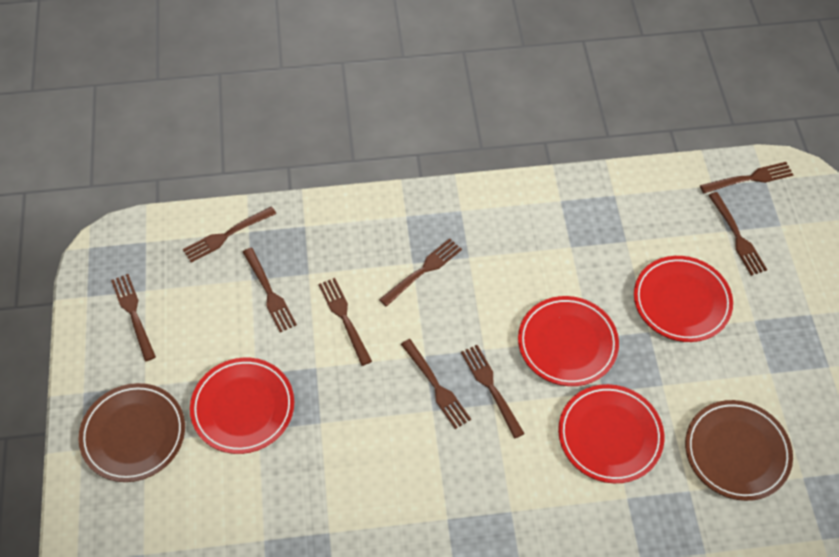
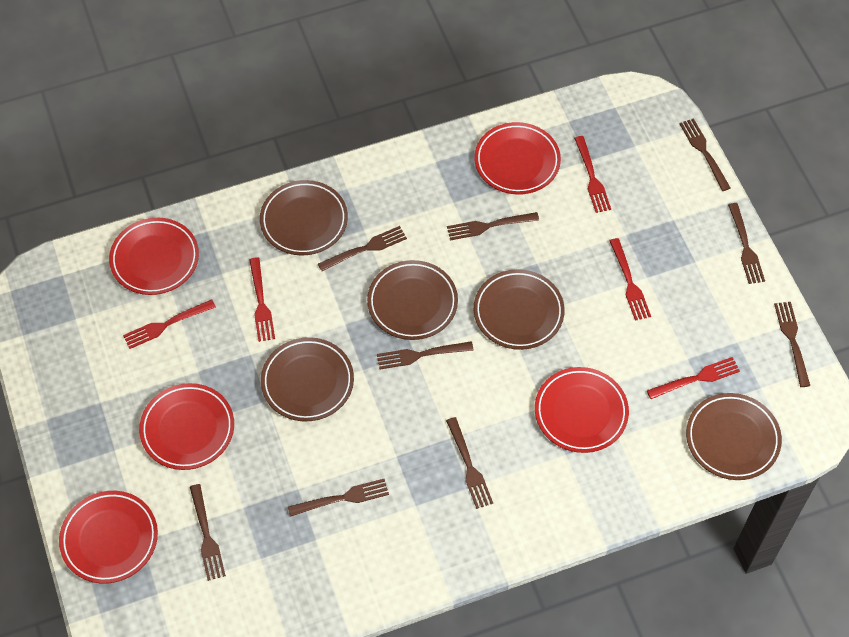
brown plate: [79,383,185,482] [685,400,793,501] = 2 -> [260,180,348,255] [261,337,354,422] [367,260,458,340] [474,269,565,350] [686,393,782,480] = 5
red fork: none = 0 -> [123,299,216,349] [249,257,275,342] [574,136,611,213] [610,238,651,321] [647,357,740,399] = 5
red plate: [190,358,294,454] [518,296,619,386] [558,384,664,483] [634,256,733,342] = 4 -> [59,491,158,584] [109,218,199,295] [139,383,234,470] [474,122,561,195] [535,367,629,453] = 5

